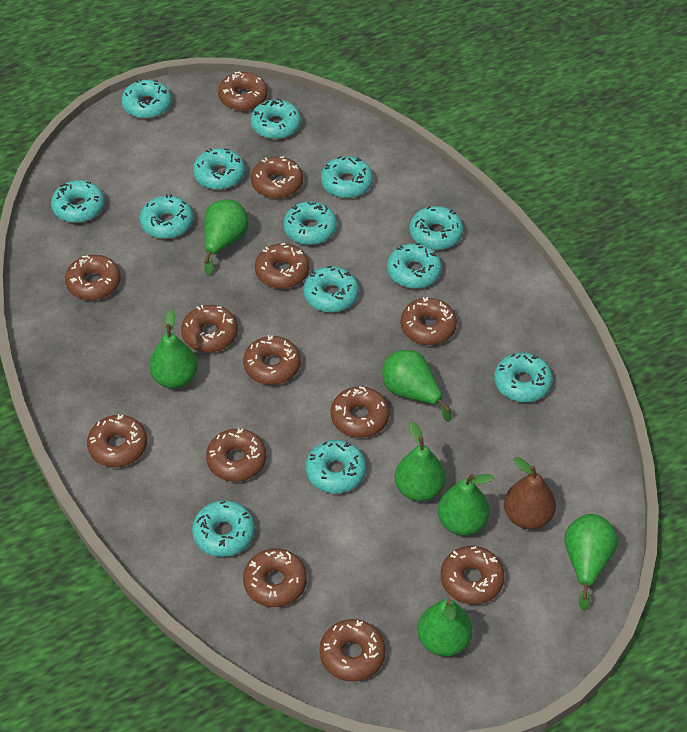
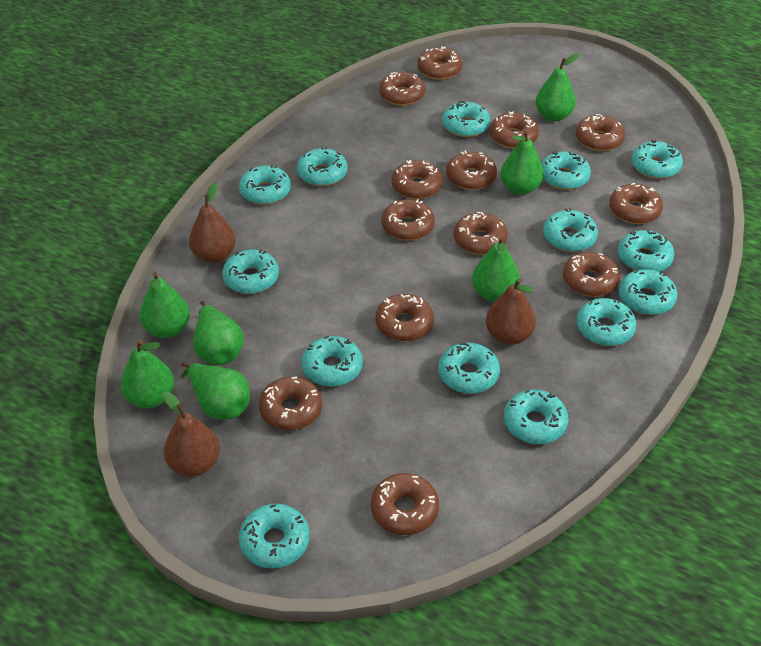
brown pear: [504,457,556,529] = 1 -> [163,392,220,477] [189,183,236,263] [486,278,536,345] = 3
turquoise donut: [51,180,104,223] [121,79,172,119] [140,194,193,239] [192,500,255,557] [193,148,245,190] [250,98,301,139] [283,201,337,245] [303,266,359,312] [306,440,366,494] [321,156,373,198] [387,243,442,289] [409,206,463,250] [494,353,553,402] = 13 -> [222,249,279,294] [239,165,291,205] [239,504,309,569] [297,147,347,186] [302,336,363,387] [438,343,500,394] [442,101,490,137] [504,389,568,444] [541,151,591,190] [543,208,598,252] [576,298,637,346] [618,230,674,272] [619,269,678,315] [631,140,683,179] = 14

